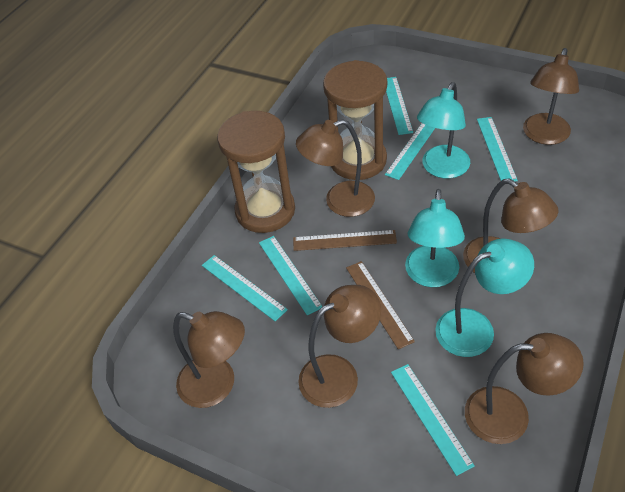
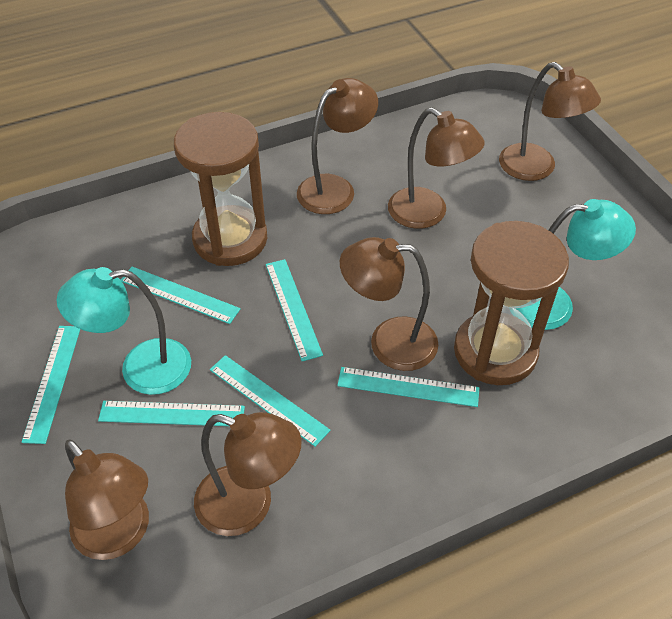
brown ruler: [293,230,397,251] [346,261,415,349] = 2 -> none = 0
turquoise lamp: [405,189,465,287] [417,82,470,178] [435,238,534,357] = 3 -> [57,267,191,395] [515,199,636,330] = 2

